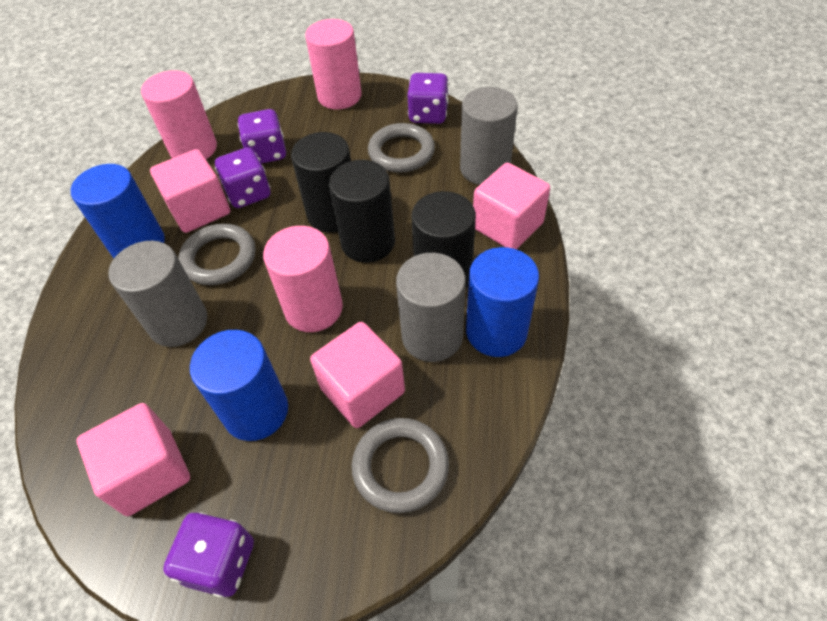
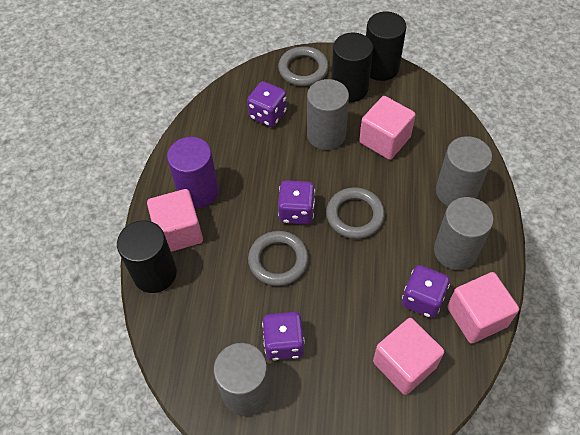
blue cylinder: [71,164,165,258] [190,330,288,441] [466,247,539,357] = 3 -> none = 0
grey cylinder: [109,241,207,347] [396,253,466,362] [460,87,517,185] = 3 -> [213,343,271,416] [307,79,349,150] [434,197,494,270] [436,136,492,206] = 4
pink cylinder: [141,70,217,159] [263,226,343,332] [305,19,361,110] = 3 -> none = 0
purple cylinder: none = 0 -> [167,137,219,208] = 1

